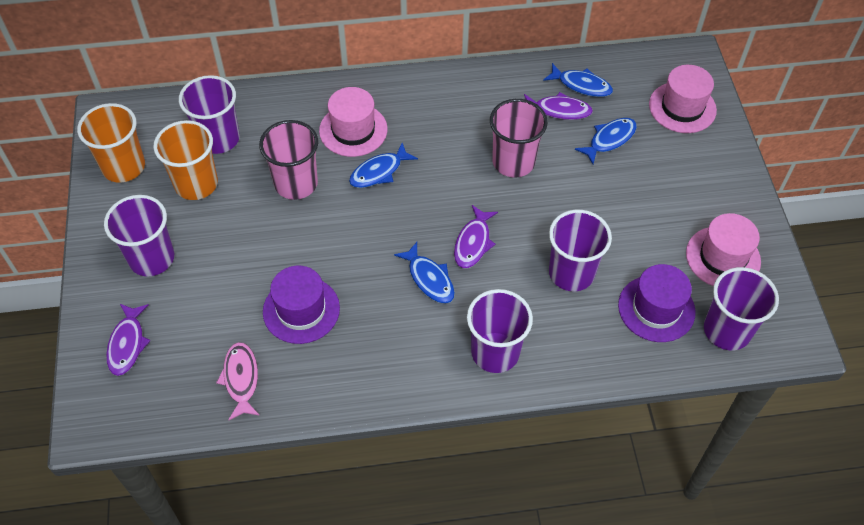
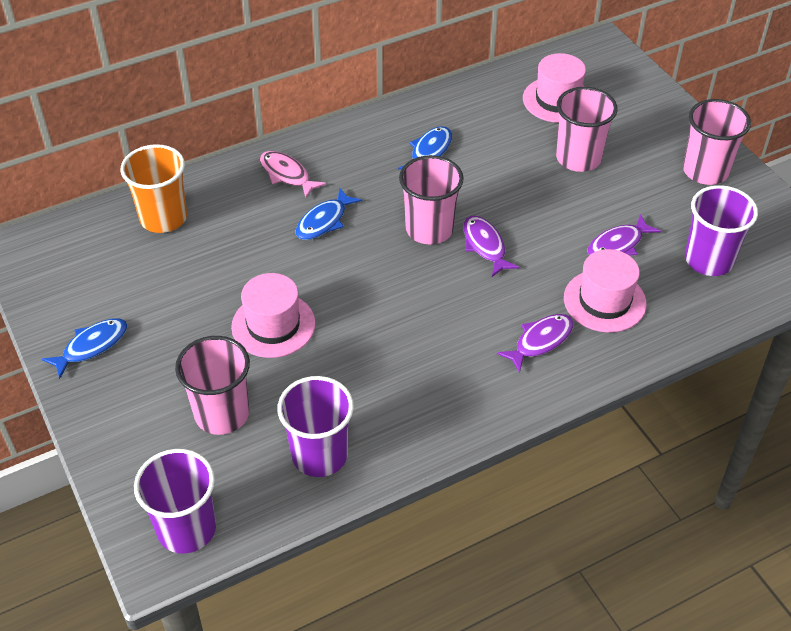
blue fish: [349,143,418,188] [394,242,455,304] [543,63,613,97] [575,118,637,164] = 4 -> [42,318,127,379] [296,188,362,240] [398,126,452,169] = 3
orange cup: [77,103,145,183] [154,120,218,200] = 2 -> [121,144,187,233] = 1
pink cup: [259,120,318,200] [490,99,548,177] = 2 -> [175,336,250,435] [399,155,464,244] [556,87,618,172] [683,99,751,185] = 4
purple cup: [104,195,174,277] [179,75,240,154] [467,289,533,373] [549,210,612,291] [704,267,779,350] = 5 -> [134,449,216,554] [277,376,354,477] [685,185,758,276] = 3
purple hat: [263,266,340,344] [618,264,696,342] = 2 -> none = 0

